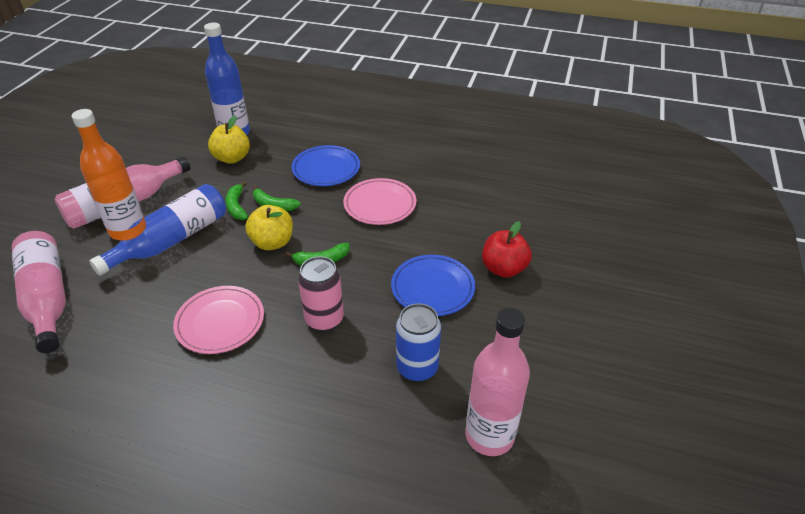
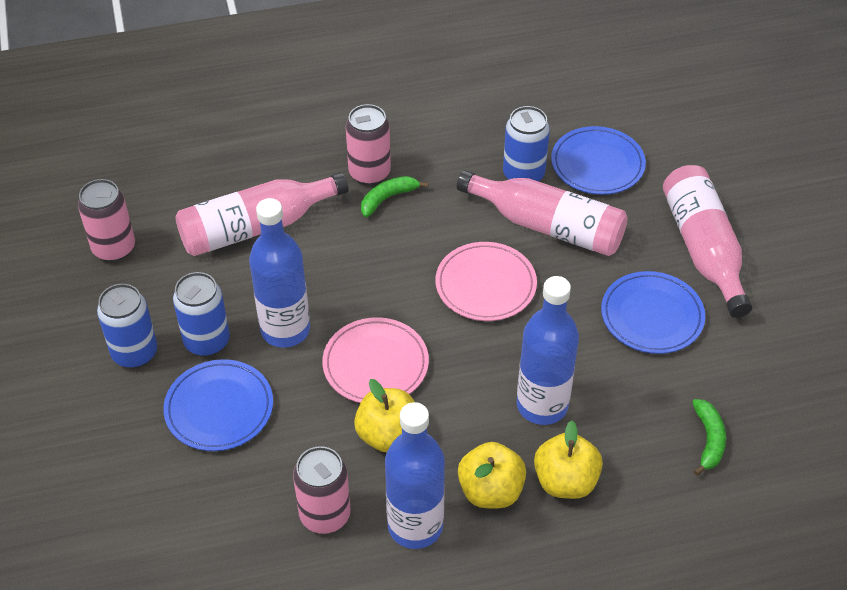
blue bottle: [89,184,226,276] [204,23,250,135] = 2 -> [249,198,310,348] [385,402,445,549] [517,276,579,425] = 3
blue can: [396,303,441,382] = 1 -> [97,284,157,369] [173,272,230,357] [503,106,550,181] = 3
blue plate: [292,145,360,186] [391,255,475,316] = 2 -> [163,359,273,451] [551,126,646,195] [601,271,705,354] = 3
green banana: [226,181,248,220] [253,185,301,211] [286,243,349,265] = 3 -> [361,176,429,217] [692,399,726,476] = 2
orange bottle: [72,109,144,240] = 1 -> none = 0
pink can: [298,256,344,332] = 1 -> [78,179,135,262] [293,446,351,534] [346,104,391,186] = 3
red apple: [482,221,532,278] = 1 -> none = 0
yellow apple: [208,116,250,164] [245,205,293,250] = 2 -> [354,379,415,452] [458,442,526,508] [534,421,603,499] = 3

